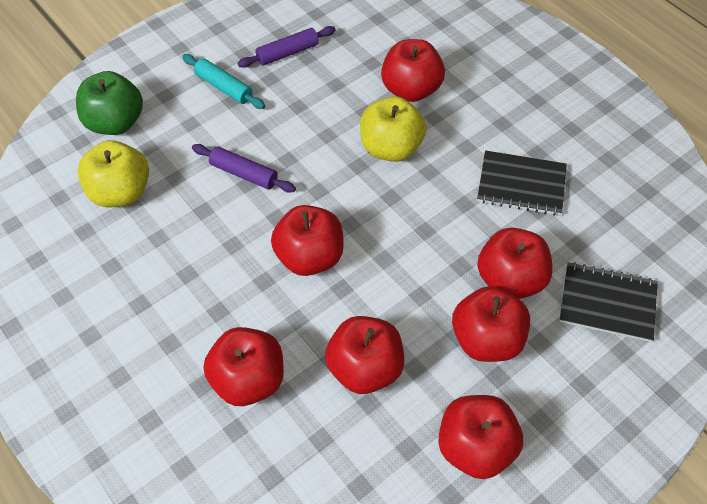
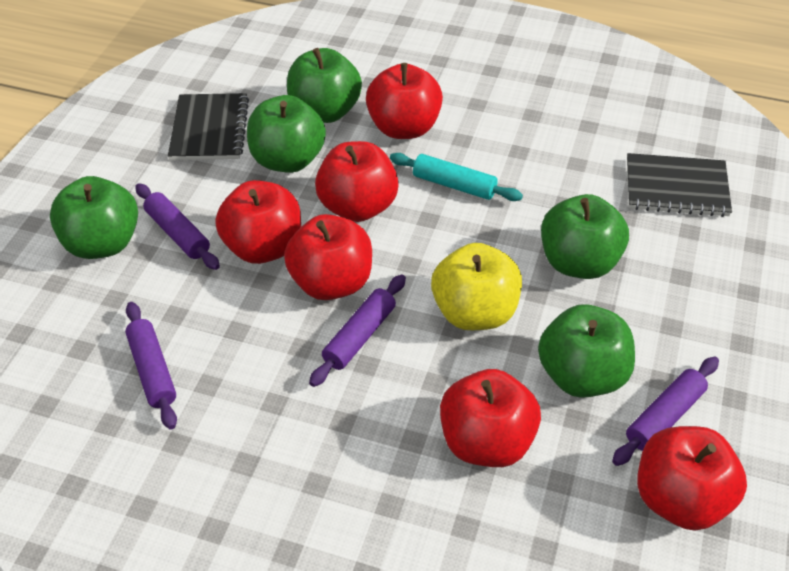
green apple: [76,71,143,135] = 1 -> [50,176,138,259] [247,95,326,173] [287,48,362,123] [538,304,635,398] [541,194,629,279] = 5
purple rolling pin: [192,144,296,193] [238,26,336,68] = 2 -> [125,302,177,430] [135,183,220,270] [309,275,406,387] [612,357,719,466] = 4
red apple: [203,327,284,406] [271,205,344,276] [325,316,404,394] [381,39,445,102] [438,395,523,479] [452,286,530,362] [477,228,553,299] = 7 -> [215,180,301,264] [284,214,372,300] [315,141,399,222] [366,63,443,139] [440,369,541,467] [637,426,747,531] = 6
yellow apple: [77,140,149,207] [360,96,426,162] = 2 -> [431,243,522,330] = 1

